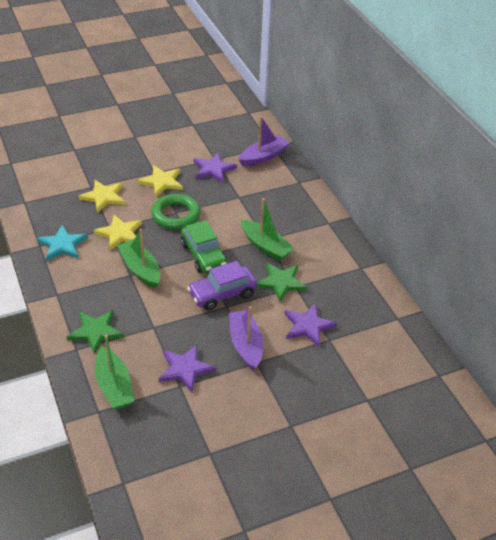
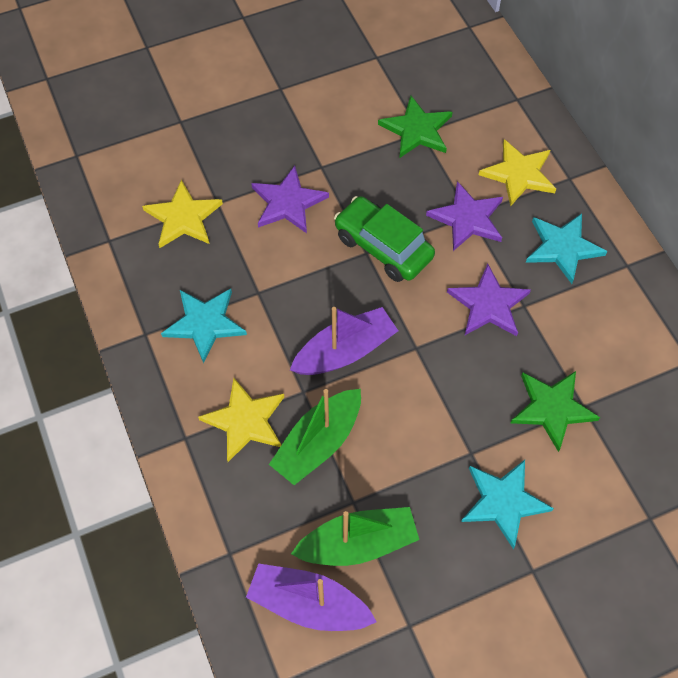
green boat: [95,335,134,409] [117,229,160,288] [241,198,295,261] = 3 -> [269,389,361,485] [291,507,419,566] = 2
green ring: [151,194,201,230] = 1 -> none = 0
purple car: [187,261,257,311] = 1 -> none = 0
turquoise star: [37,224,88,261] = 1 -> [161,289,247,363] [461,460,554,549] [526,214,608,284] = 3

